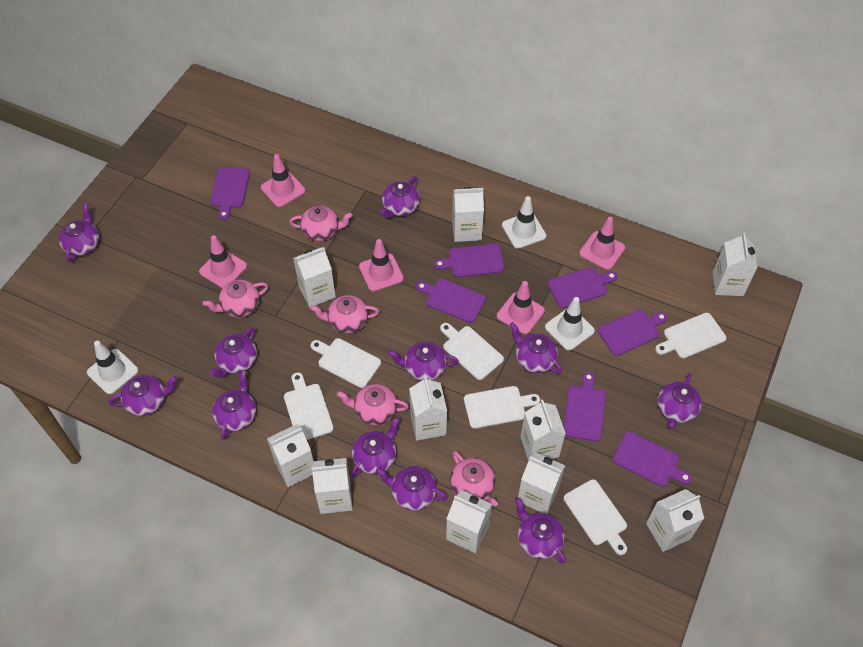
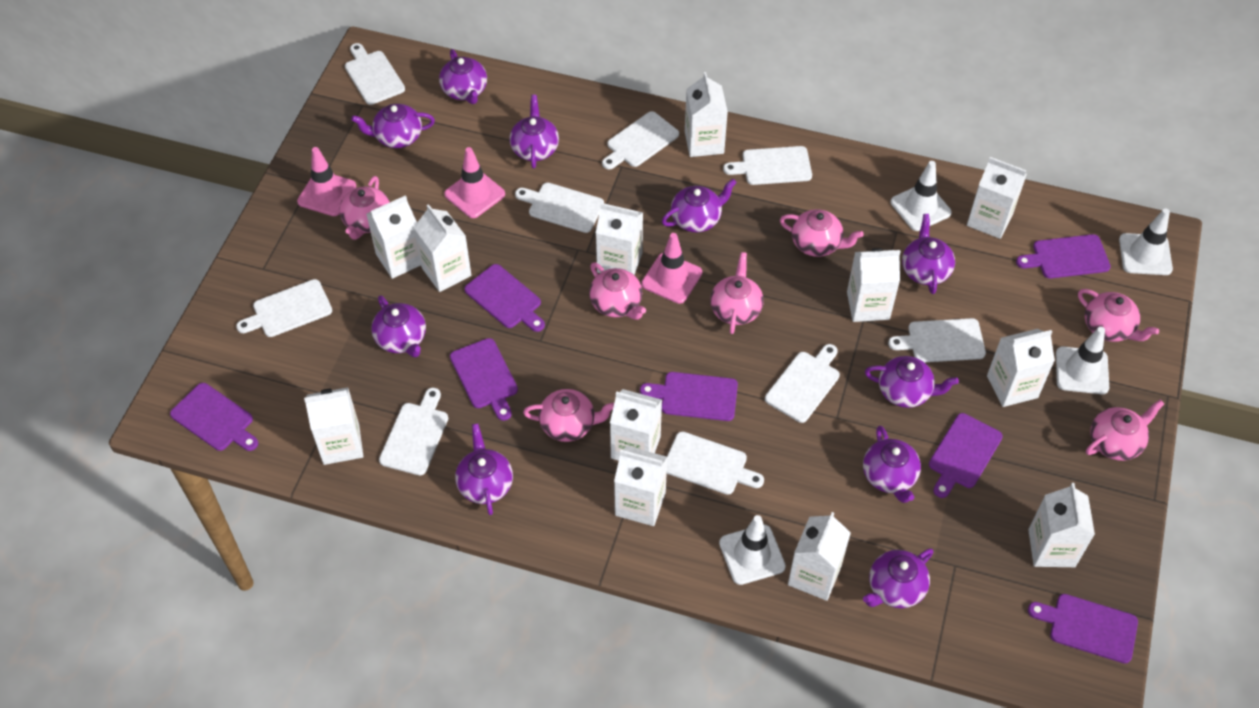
pink teapot: [203,280,268,317] [289,206,353,241] [310,295,379,333] [337,384,409,425] [450,451,498,507] = 5 -> [339,176,390,240] [523,389,614,442] [589,262,646,320] [710,252,763,334] [780,209,864,257] [1078,289,1159,342] [1086,400,1164,461] = 7
pink traffic cone: [199,235,247,288] [261,154,305,207] [359,239,404,291] [497,281,545,334] [579,217,625,270] = 5 -> [297,147,356,216] [444,147,505,218] [641,233,702,304] = 3
purple teapot: [59,203,99,263] [109,375,177,416] [210,327,257,378] [212,370,256,440] [351,417,400,478] [376,466,448,511] [380,176,420,219] [388,341,458,381] [510,322,562,374] [515,498,566,564] [658,373,702,429] = 11 -> [351,104,435,148] [371,296,426,357] [439,49,487,104] [455,424,513,515] [509,95,559,168] [662,179,737,232] [863,426,921,503] [863,548,933,608] [865,356,959,408] [902,214,955,294] = 10
white carton: [267,424,313,487] [293,247,336,307] [312,458,353,514] [409,376,447,441] [446,490,492,553] [452,187,484,242] [518,452,566,513] [521,399,566,461] [646,489,704,552] [713,233,757,296] = 10 -> [304,387,364,465] [366,195,421,279] [413,204,471,292] [596,203,643,275] [610,389,662,461] [614,446,667,526] [685,72,728,157] [788,512,851,601] [847,248,900,322] [967,157,1027,239] [987,329,1055,407] [1028,483,1095,567] = 12
white cutting board: [284,372,334,440] [311,338,381,388] [440,323,504,380] [464,386,540,429] [564,479,627,555] [655,313,726,359] = 6 -> [236,279,332,337] [345,43,405,105] [379,388,448,475] [515,182,604,233] [602,111,679,169] [667,431,764,495] [723,146,812,185] [765,344,840,423] [888,318,986,362] = 9
white traffic cone: [87,341,139,394] [502,196,546,249] [545,297,595,350] = 3 -> [719,515,786,585] [891,161,952,231] [1056,327,1109,394] [1119,208,1173,275] = 4

